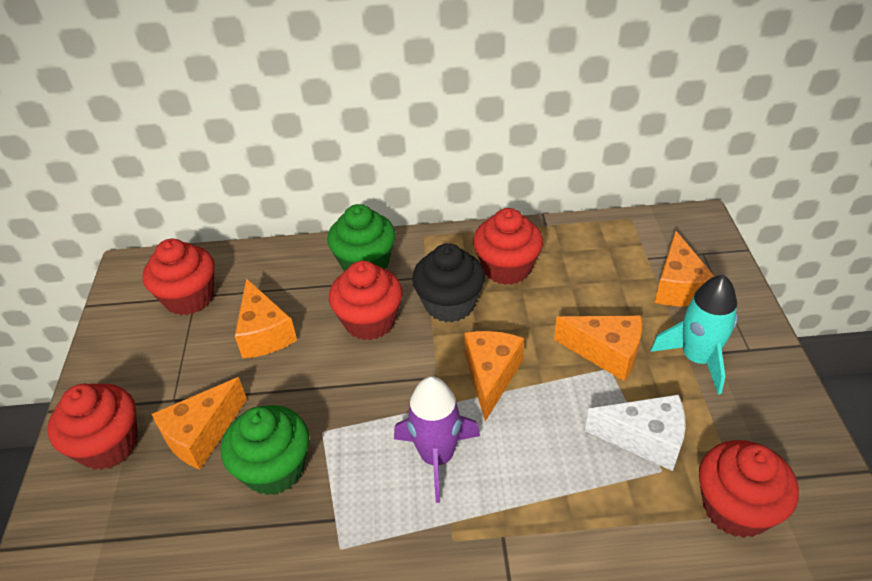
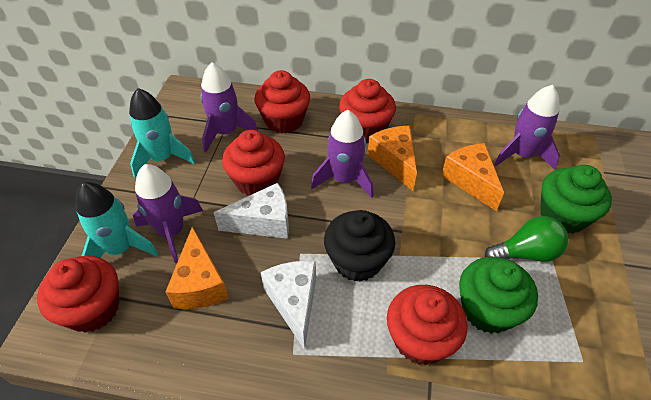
green light bulb: none = 0 -> [485,216,568,262] = 1
orange cheese: [152,377,247,470] [235,278,297,358] [465,331,524,421] [554,315,642,381] [655,230,715,306] = 5 -> [166,227,229,309] [367,126,417,190] [441,143,504,211] = 3
purple rocket: [394,376,480,503] = 1 -> [133,164,203,263] [200,62,258,152] [311,110,374,198] [494,85,560,170] = 4
turquoise rocket: [650,275,738,395] = 1 -> [76,182,158,258] [129,88,195,178] = 2
white cheese: [585,394,686,471] = 1 -> [214,183,289,239] [261,261,316,350] = 2

